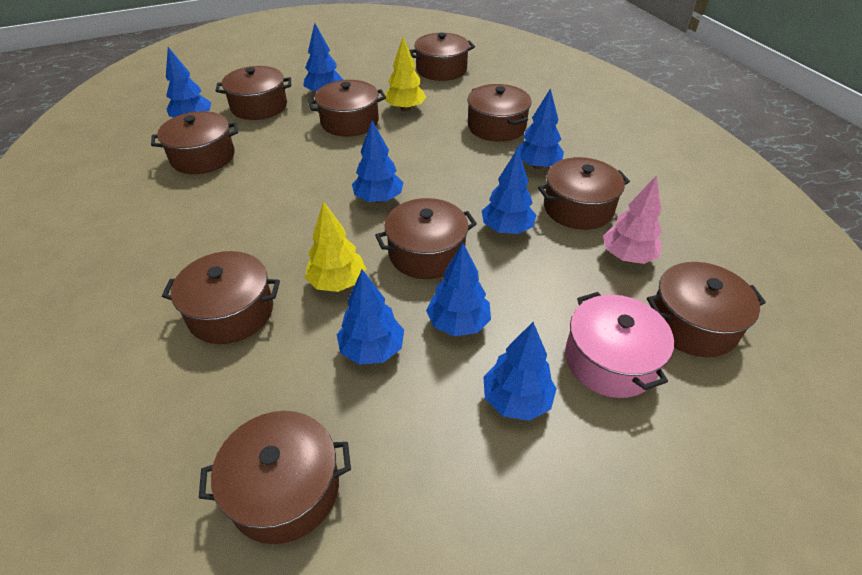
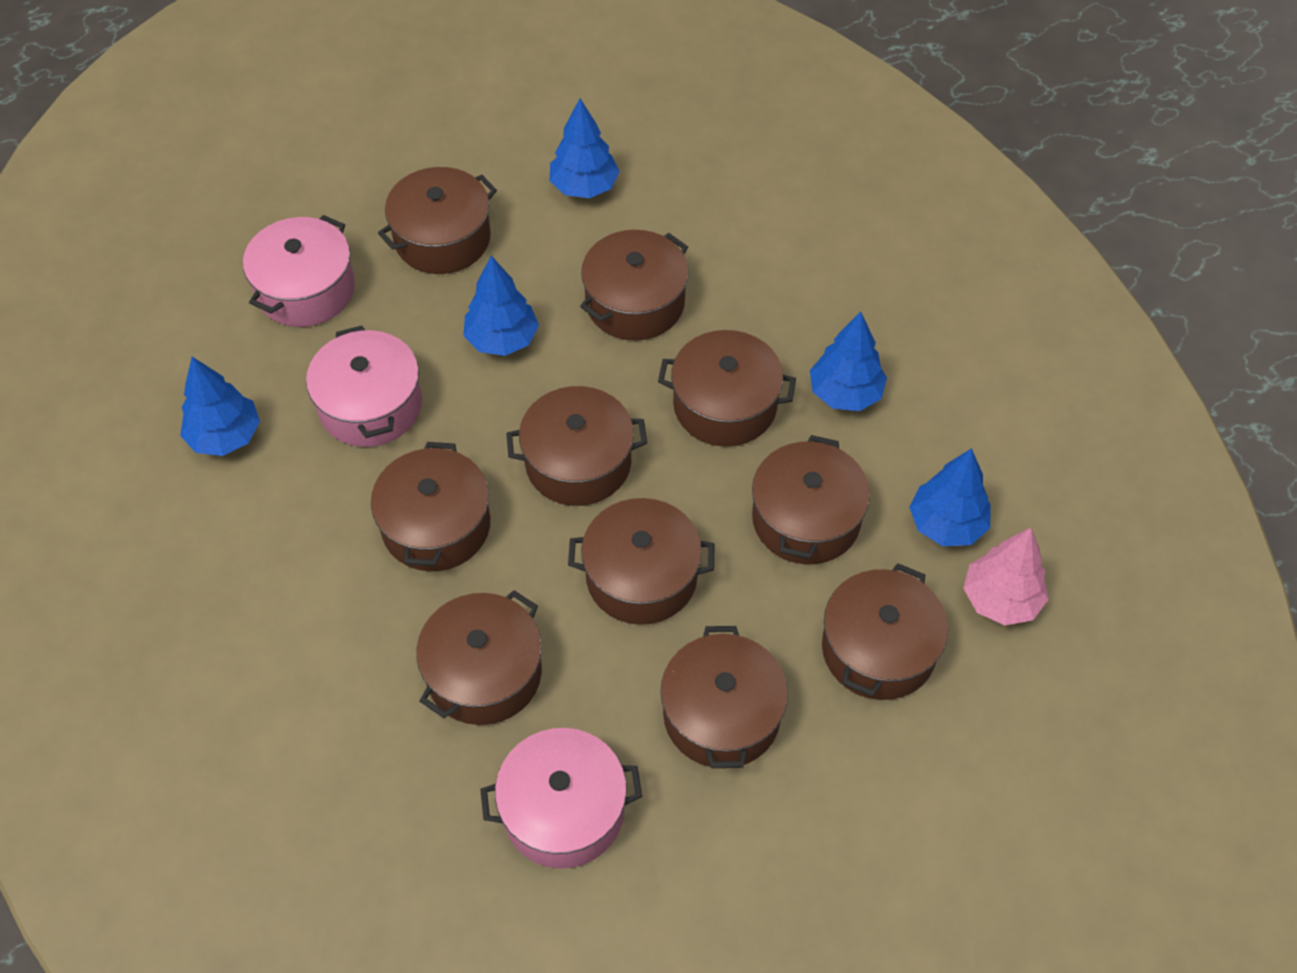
blue tree: [166,47,211,117] [304,23,343,91] [337,270,404,365] [352,121,403,203] [426,243,491,336] [482,149,536,234] [483,322,557,421] [516,88,564,169] = 8 -> [180,357,260,456] [463,256,539,356] [550,98,620,198] [810,312,887,411] [909,448,991,546] = 5
pink pot: [565,292,674,398] = 1 -> [243,215,355,327] [306,326,422,447] [480,728,642,868] = 3
yellow tree: [305,201,366,292] [384,37,426,112] = 2 -> none = 0

